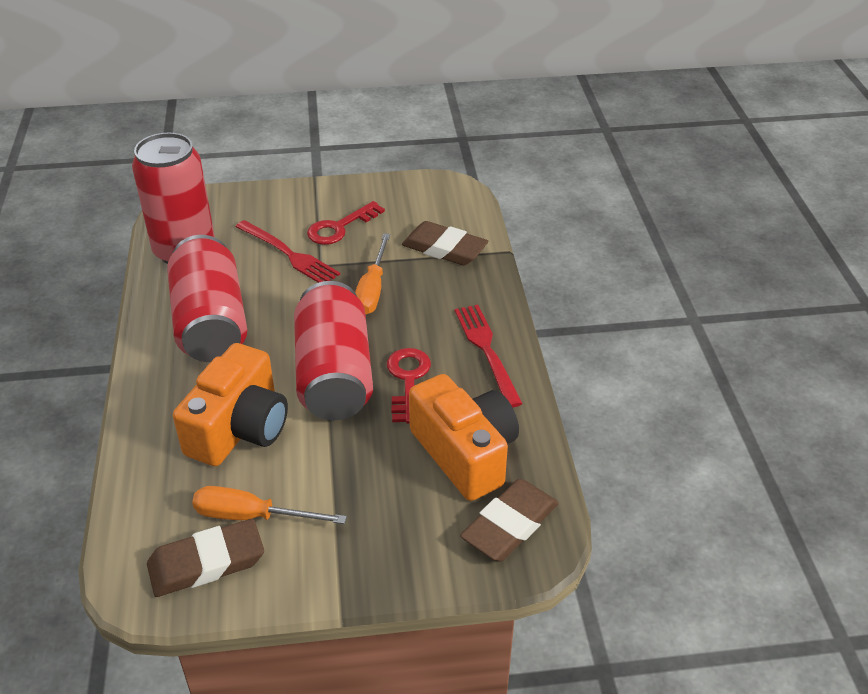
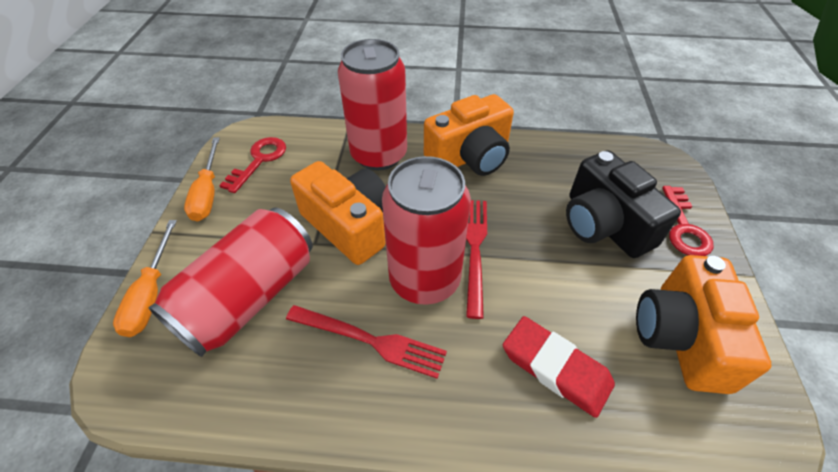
black camera: none = 0 -> [566,150,681,258] = 1
brown eraser: [147,519,264,597] [402,221,489,266] [460,479,559,561] = 3 -> none = 0
orange camera: [173,343,288,466] [409,374,519,501] = 2 -> [290,161,386,265] [424,94,514,176] [636,255,771,394] = 3
red eraser: none = 0 -> [503,316,615,418] = 1

